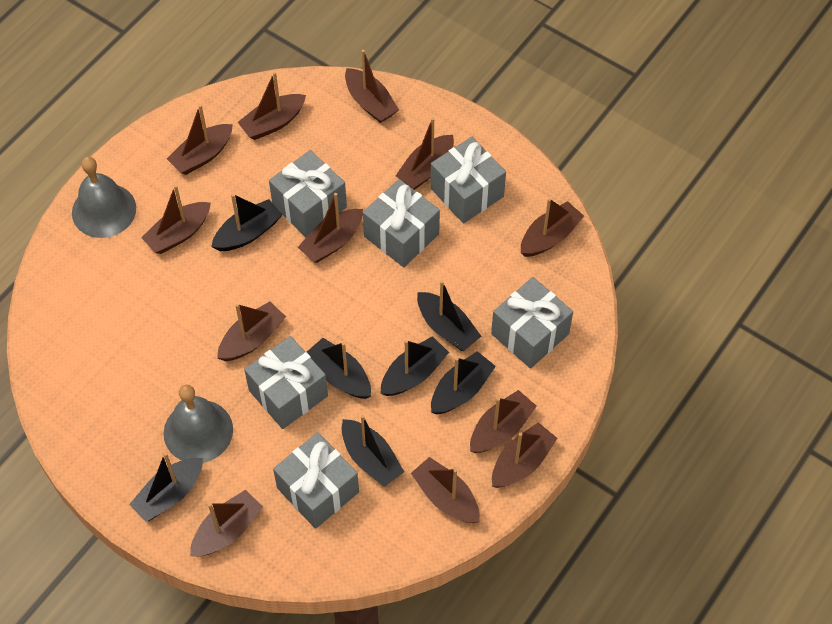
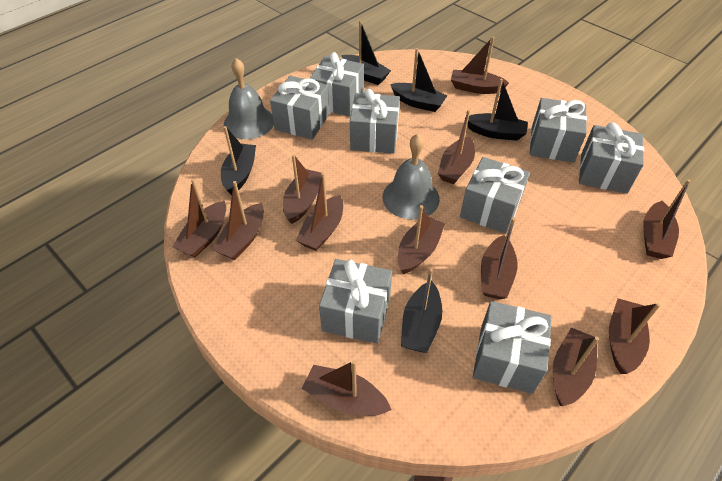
black boat: [129,452,203,522] [211,194,282,251] [307,338,371,399] [341,415,404,487] [380,336,449,396] [417,280,481,351] [431,351,496,414] = 7 -> [221,126,256,195] [341,21,391,85] [390,48,447,112] [401,269,442,353] [465,79,528,141] = 5
grey gift: [244,336,328,429] [269,150,347,237] [273,432,359,529] [363,179,440,267] [430,137,506,223] [491,277,573,369] = 6 -> [270,76,330,140] [310,52,364,116] [319,259,392,344] [350,89,400,154] [460,157,530,234] [473,301,552,394] [530,98,587,162] [579,122,644,194] = 8

